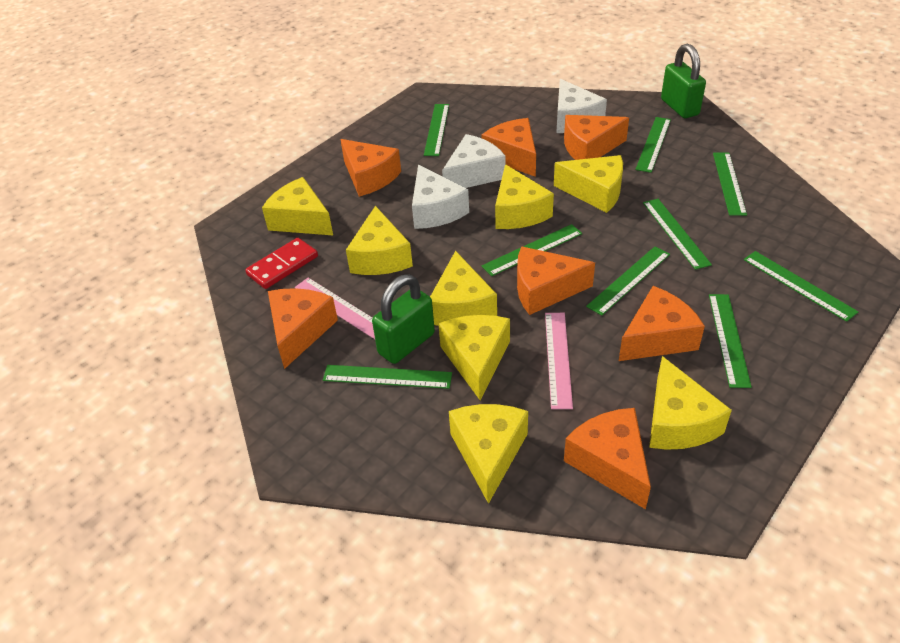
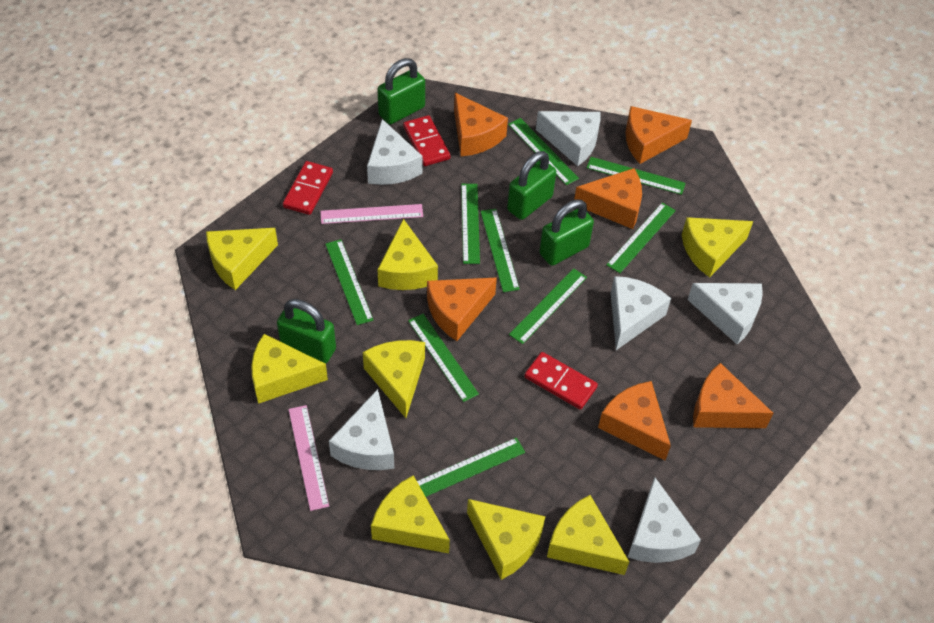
green padlock: [372,274,435,364] [661,44,706,118] = 2 -> [277,299,336,364] [377,58,425,124] [507,151,556,220] [539,200,594,266] = 4
orange cheese: [268,288,338,369] [340,139,401,197] [481,118,536,177] [517,246,595,315] [564,115,629,160] [564,408,651,509] [619,286,705,361] = 7 -> [427,277,497,341] [454,93,508,156] [574,168,642,229] [598,381,671,460] [625,106,692,164] [693,363,773,428] = 6
red domino: [245,238,318,289] = 1 -> [283,161,333,215] [403,115,451,166] [524,352,598,410] = 3
white cheese: [412,165,469,229] [442,134,506,188] [556,79,607,133] = 3 -> [329,389,394,470] [367,119,422,185] [536,111,600,166] [611,276,671,350] [628,477,701,563] [688,283,763,345] = 6

